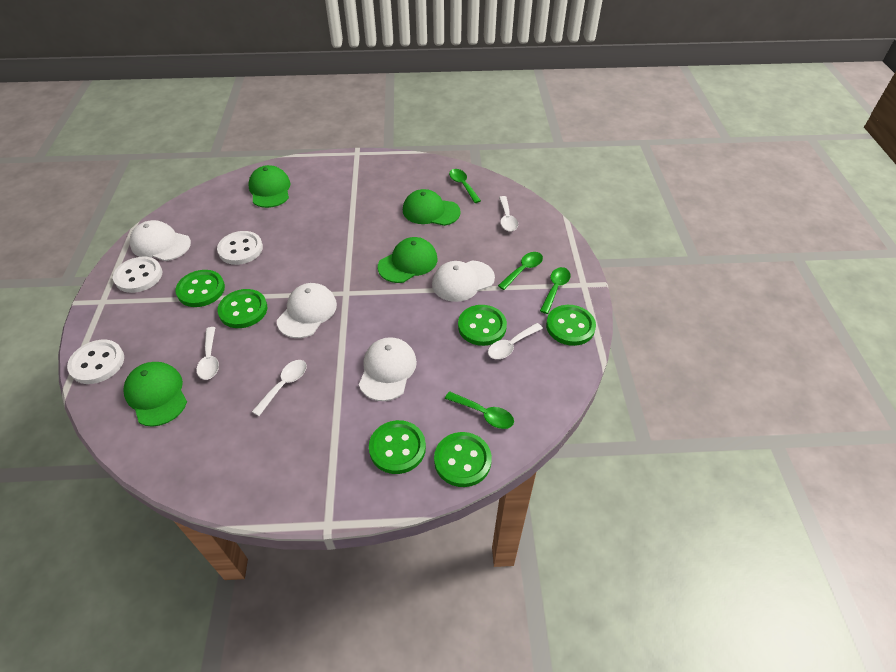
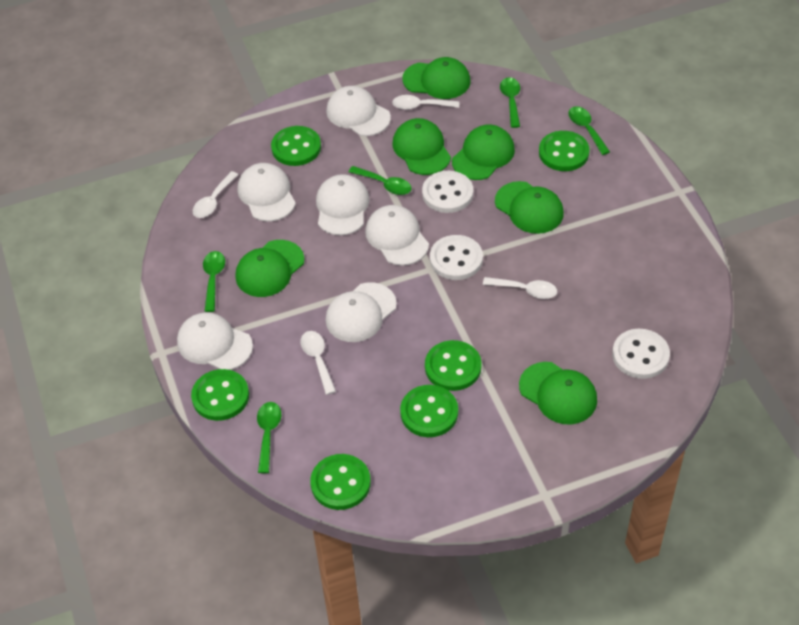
green cap: [123,362,187,427] [248,165,290,208] [378,237,437,283] [403,189,461,226] = 4 -> [236,240,304,297] [393,118,451,175] [402,57,470,99] [452,124,515,180] [495,181,564,234] [519,362,597,424] = 6
green spoon: [445,391,514,429] [449,169,481,203] [498,252,543,290] [540,267,571,314] = 4 -> [203,251,225,312] [257,402,281,473] [348,166,411,195] [500,77,520,128] [568,106,610,155] = 5
white cap: [129,220,191,261] [277,283,337,338] [359,337,417,401] [432,261,495,302] = 4 -> [177,312,253,370] [237,163,296,221] [316,174,370,235] [326,86,391,136] [326,282,397,342] [365,205,429,266] = 6

